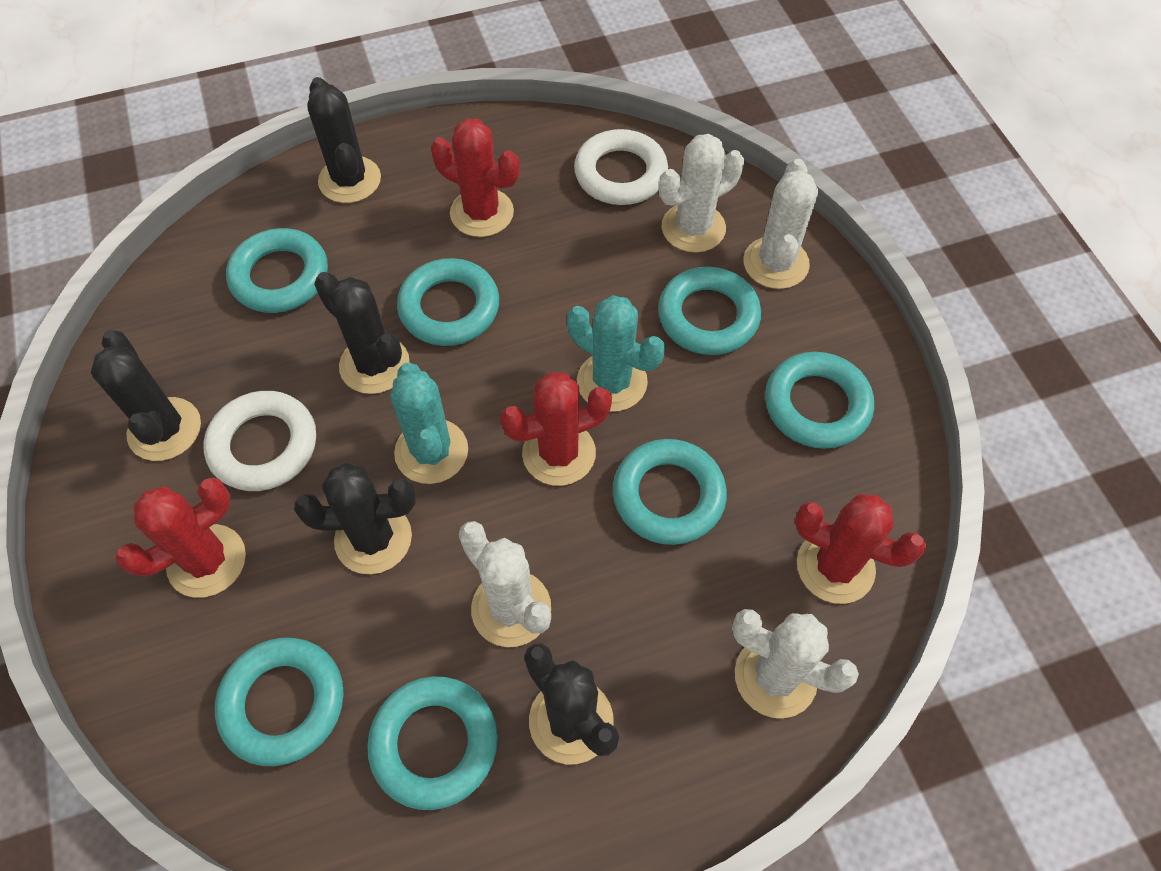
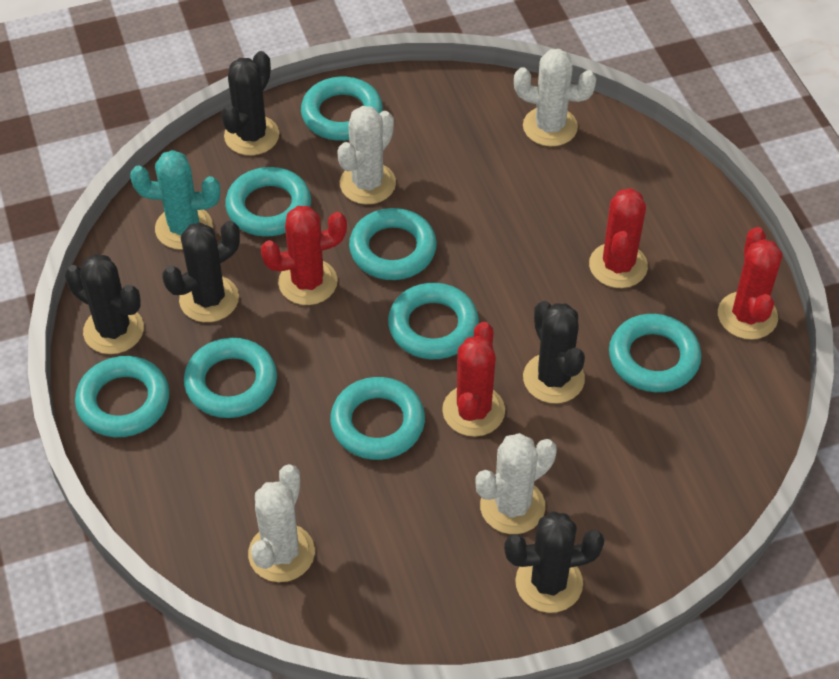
turquoise cactus: [391,362,468,484] [567,295,665,412] = 2 -> [130,150,220,250] = 1
turquoise ring: [215,638,344,766] [226,228,328,313] [367,676,498,810] [397,258,499,346] [613,439,727,545] [658,267,761,355] [765,352,874,449] = 7 -> [75,356,169,437] [184,338,277,418] [225,167,311,237] [301,77,383,141] [330,377,425,460] [349,208,437,280] [388,283,479,359] [609,314,701,392] = 8
white ring: [204,391,316,491] [574,129,668,205] = 2 -> none = 0

